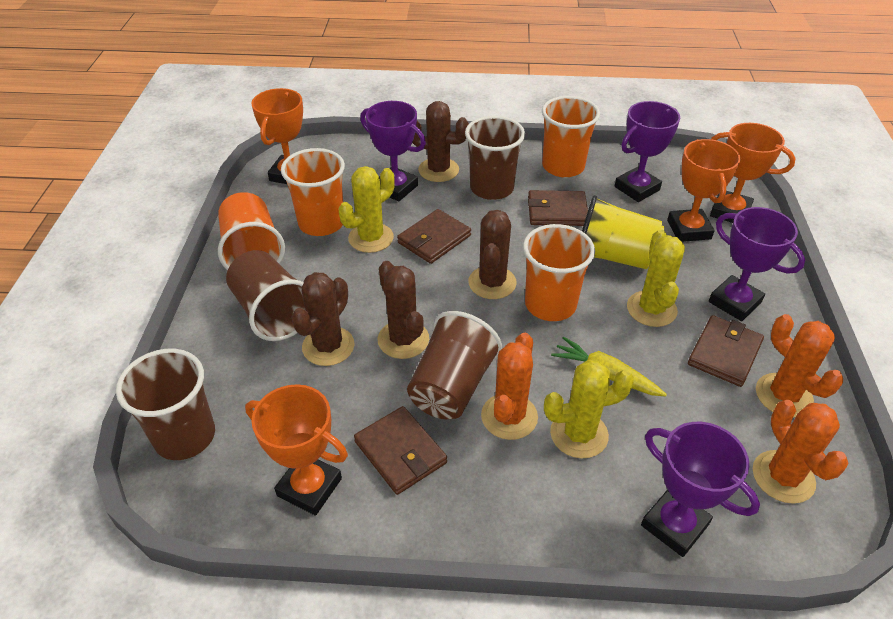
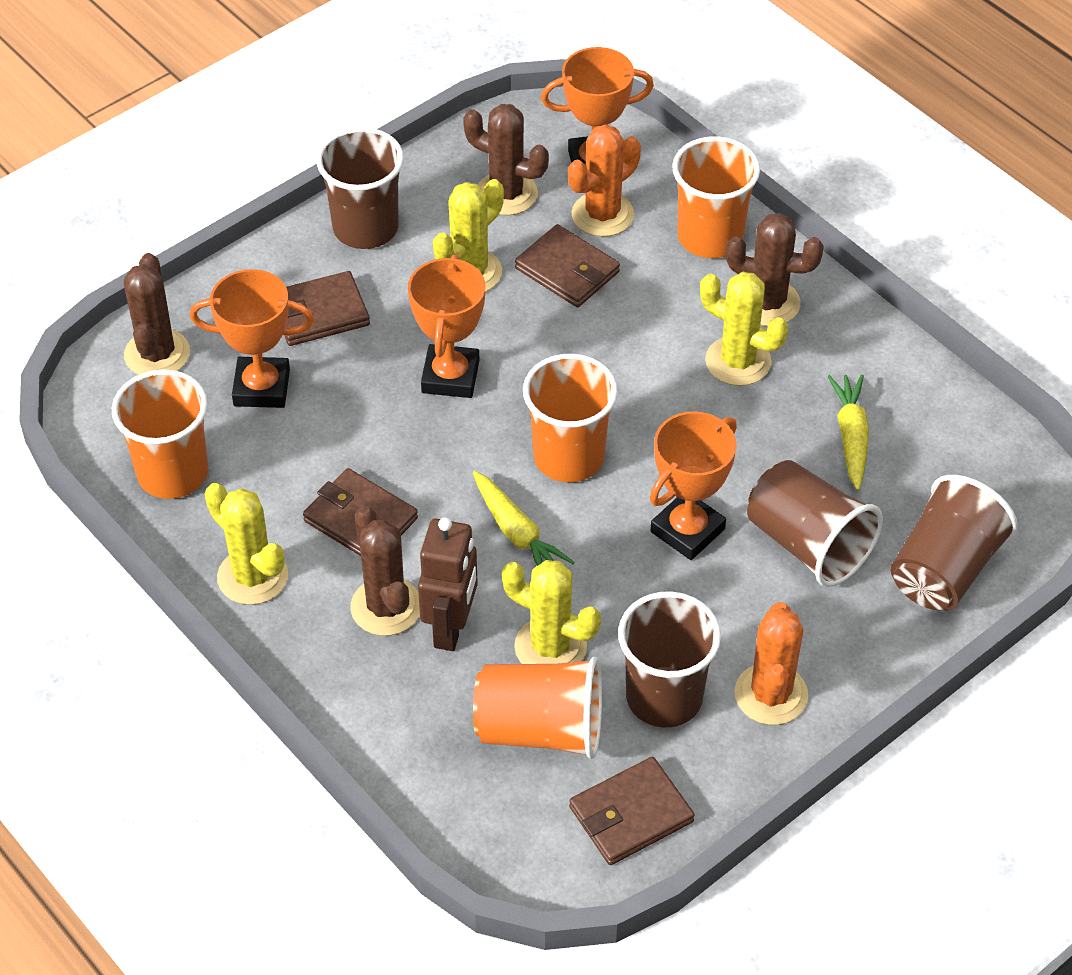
brown robot: none = 0 -> [418,517,478,651] = 1
orange cactus: [481,333,538,440] [753,400,848,504] [756,314,843,418] = 3 -> [568,124,641,237] [734,602,808,725] = 2
purple trophy: [360,101,426,201] [615,101,680,202] [641,422,760,557] [709,207,805,321] = 4 -> none = 0
yellow cactus: [338,166,395,253] [544,360,634,459] [627,230,685,327] = 3 -> [205,483,288,605] [433,179,504,292] [502,560,601,664] [700,272,788,386] = 4
yellow carrot: [551,336,667,397] = 1 -> [473,471,574,566] [827,374,869,491] = 2
yellow cup: [582,195,664,269] = 1 -> none = 0

